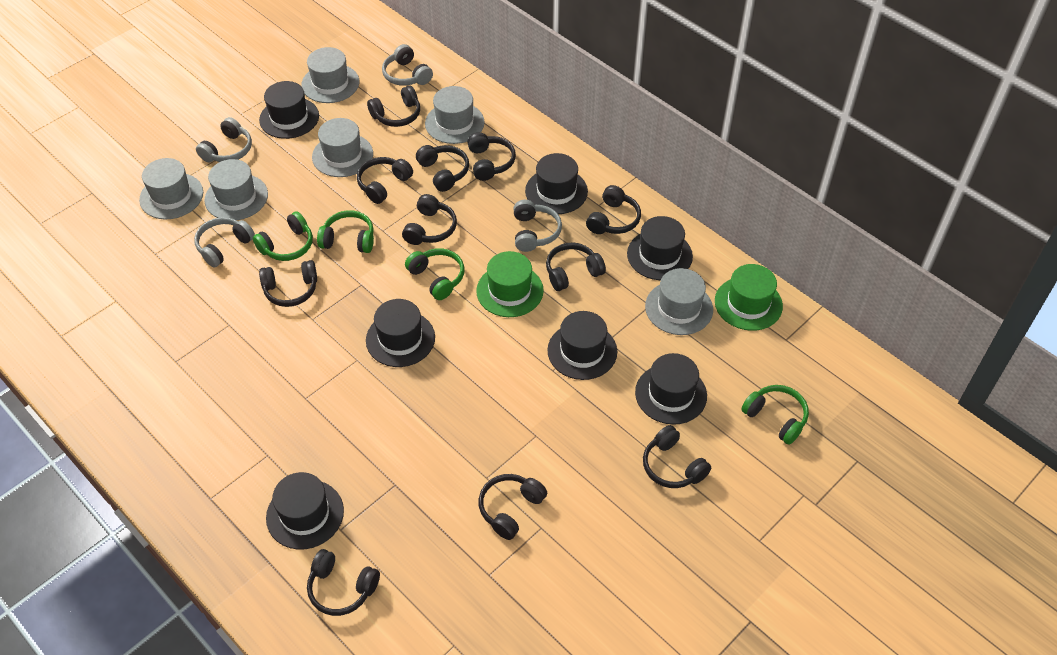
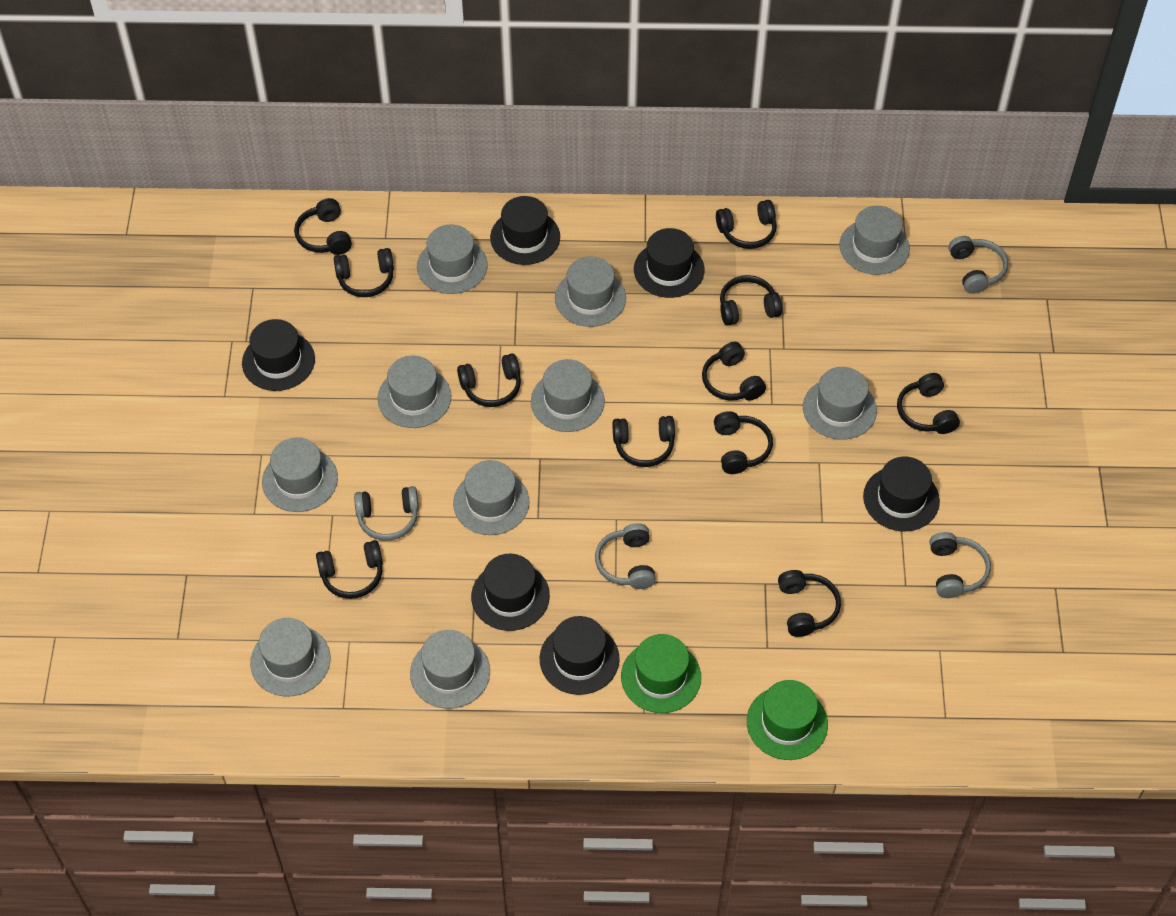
black hat: [259,81,319,139] [266,472,344,549] [366,299,435,367] [525,153,588,214] [547,311,617,380] [627,216,693,280] [635,353,707,425] = 7 -> [242,319,315,391] [471,554,550,631] [490,196,560,265] [540,616,619,695] [634,228,705,298] [863,457,940,531] = 6
green headphones: [253,211,313,261] [317,210,374,253] [405,248,464,300] [741,385,809,445] = 4 -> none = 0
grey hat: [139,158,203,220] [204,159,268,220] [301,47,359,103] [312,118,373,177] [425,86,485,144] [645,268,713,335] = 6 -> [250,618,331,697] [262,438,338,512] [377,356,451,428] [410,630,490,709] [417,225,488,294] [453,460,530,535] [531,359,605,432] [555,256,626,327] [803,367,877,440] [839,206,910,275] = 10

